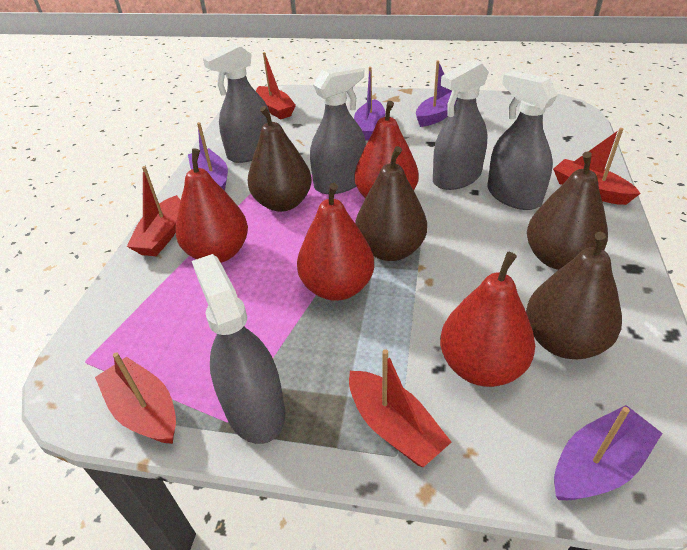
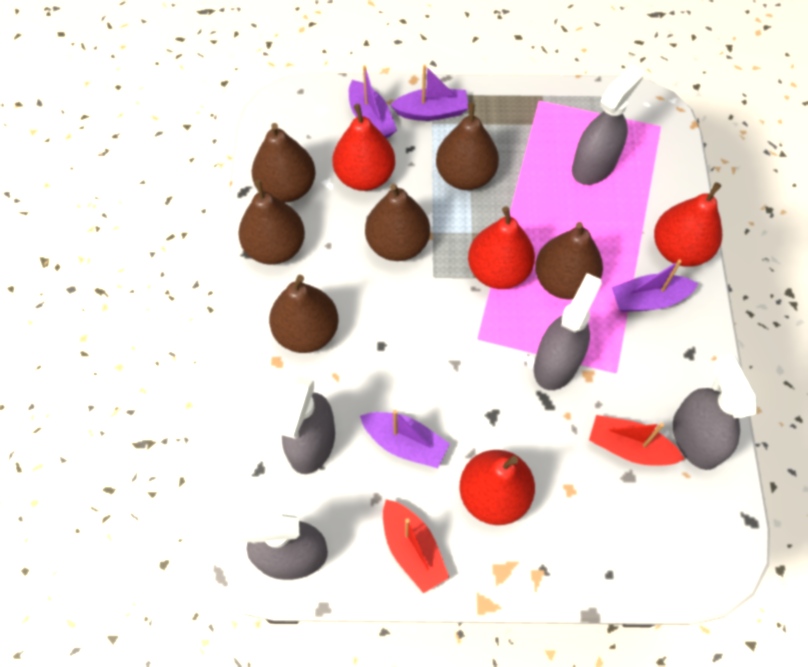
brown pear: [248,106,312,212] [355,146,427,261] [526,232,622,359] [527,151,608,270] = 4 -> [238,180,305,265] [252,123,316,203] [269,275,339,353] [365,184,430,261] [436,103,499,190] [535,222,603,300] = 6
red boat: [95,352,176,444] [127,166,181,256] [256,52,296,119] [349,349,451,467] [553,128,641,205] = 5 -> [383,499,449,594] [589,415,684,466] = 2

